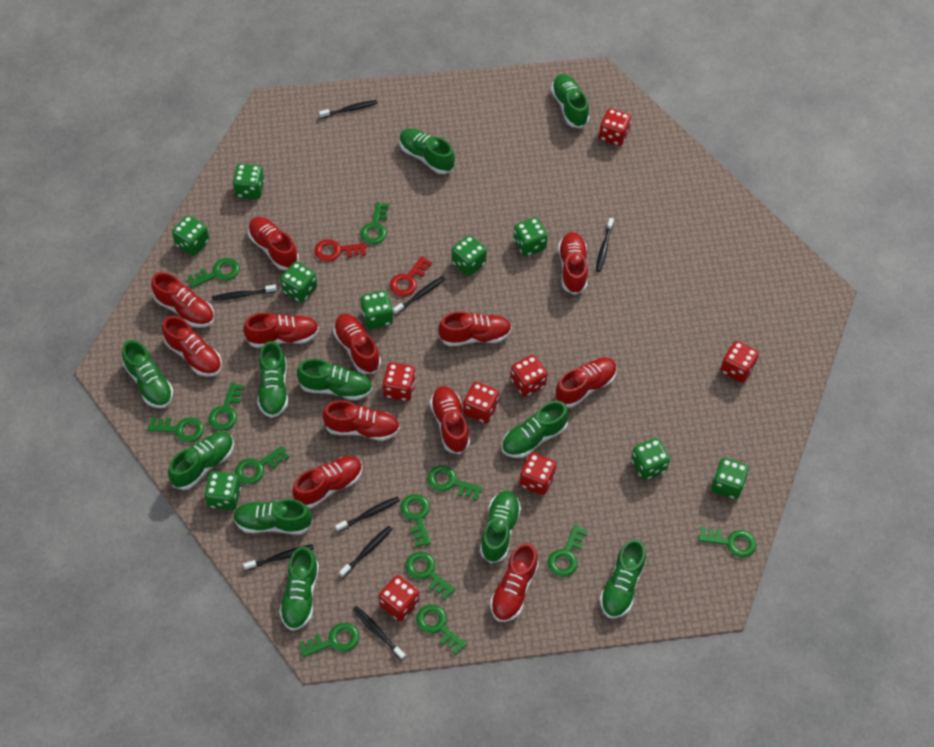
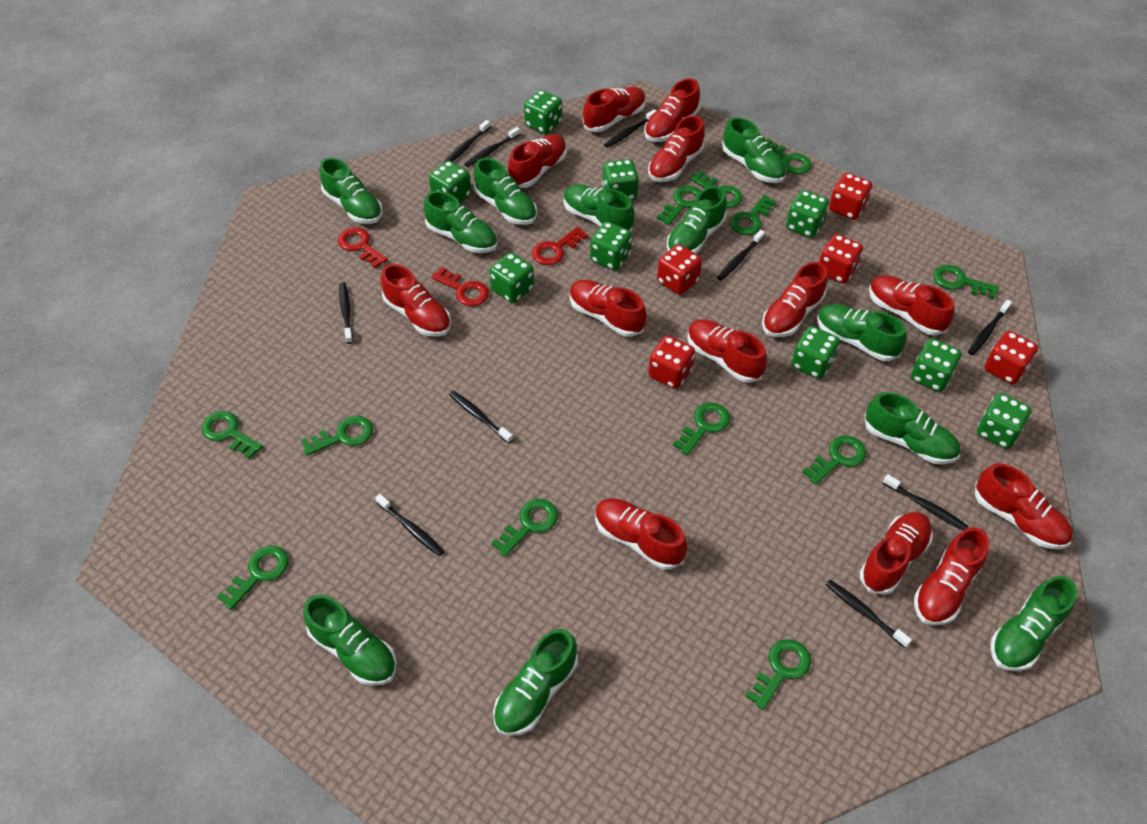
black toothbrush: [212,285,277,301] [243,544,314,571] [319,100,378,118] [335,496,400,532] [339,526,392,578] [353,606,406,660] [393,276,445,315] [596,218,614,272] = 8 -> [339,282,353,344] [375,494,444,556] [443,120,490,163] [449,391,513,443] [464,127,520,167] [604,109,656,148] [717,230,765,280] [826,580,912,648] [883,474,968,531] [968,300,1012,355] = 10
red dice: [379,575,419,621] [383,362,416,401] [463,382,499,423] [510,355,548,397] [519,453,556,495] [599,108,631,146] [720,341,759,383] = 7 -> [648,335,695,389] [657,244,702,295] [819,234,863,284] [829,173,873,220] [985,331,1038,384] = 5
red key: [314,239,367,262] [390,256,432,296] = 2 -> [338,227,388,268] [431,267,489,307] [532,227,588,265] = 3
red shoe: [151,272,214,328] [162,316,222,376] [243,312,319,348] [248,217,299,270] [292,456,363,508] [323,400,400,441] [333,314,381,374] [430,386,470,454] [438,311,512,346] [490,543,539,622] [554,357,617,408] [558,232,588,295] = 12 -> [381,264,451,337] [508,134,567,188] [570,280,646,337] [582,87,646,132] [595,498,687,570] [644,79,700,142] [648,116,705,182] [688,319,767,383] [762,262,828,337] [859,512,933,595] [869,275,954,335] [914,527,989,625] [975,463,1073,549] = 13

